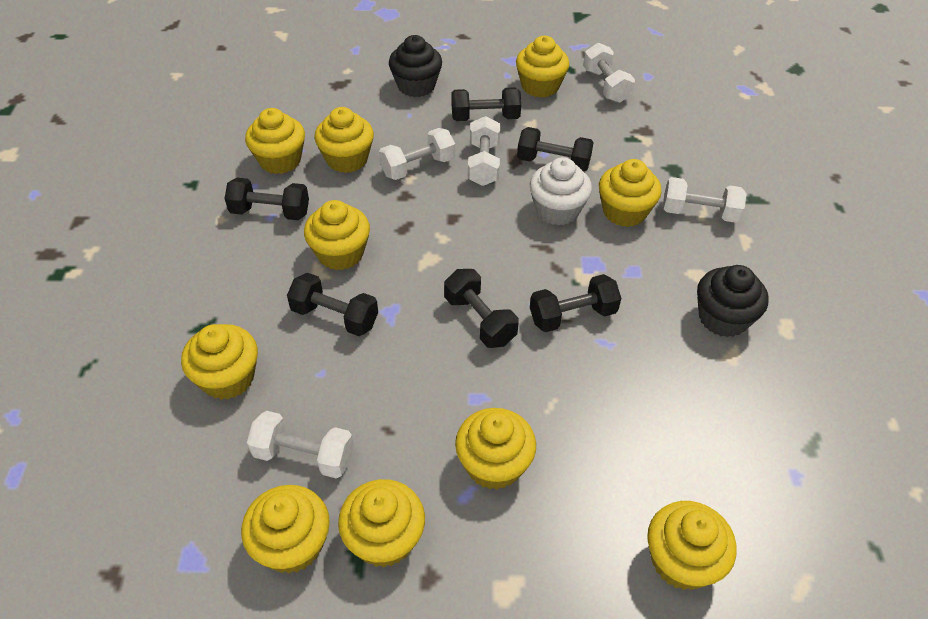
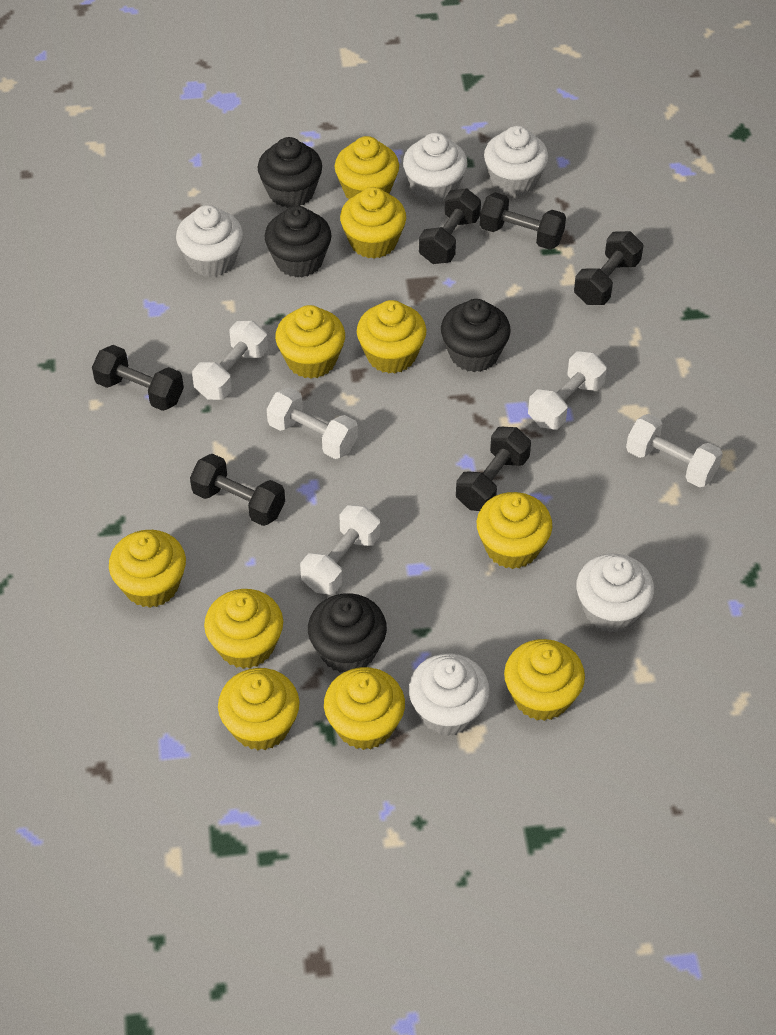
black cupcake: [389,35,442,97] [697,265,769,337] = 2 -> [258,137,322,208] [264,206,332,277] [308,593,387,673] [441,299,511,372] = 4
white cupcake: [530,157,592,225] = 1 -> [176,205,243,277] [403,133,468,204] [409,654,490,736] [484,126,548,197] [576,553,654,632] = 5

